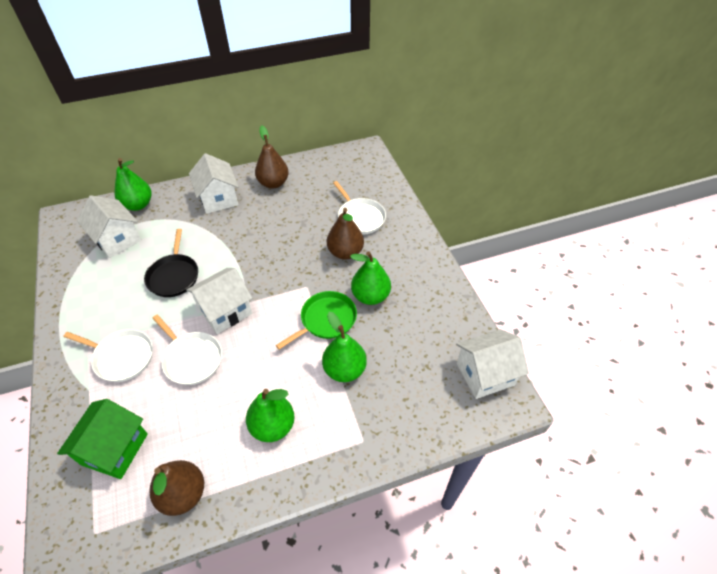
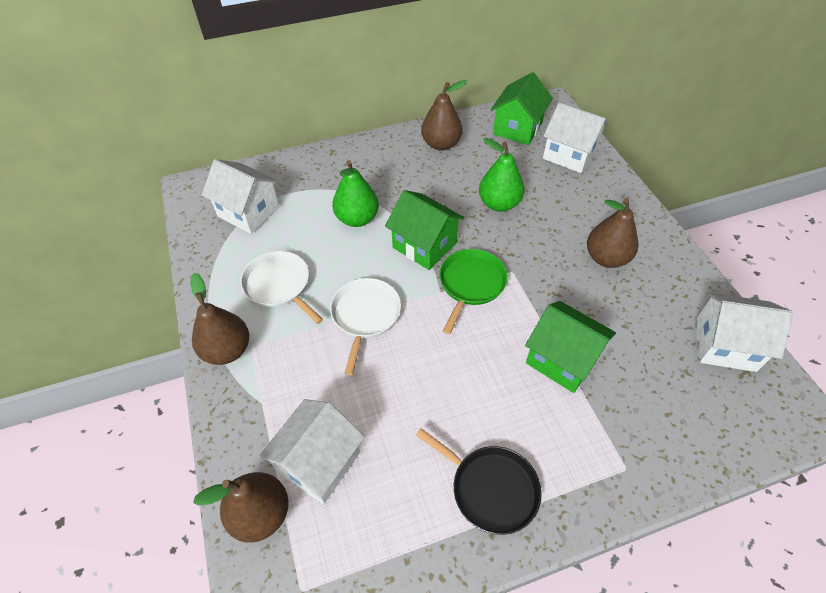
brown pear: [149,460,204,516] [255,125,289,188] [327,208,364,260] = 3 -> [190,273,249,365] [193,472,289,543] [421,80,467,151] [587,198,638,268] = 4
green house: [57,399,148,479] = 1 -> [385,190,465,270] [491,72,553,145] [525,301,616,393] = 3
green pear: [114,158,152,211] [246,389,295,442] [322,312,367,382] [350,251,391,305] = 4 -> [332,160,379,227] [479,138,525,212] = 2
white pan: [64,329,153,382] [152,315,222,385] [333,181,386,235] = 3 -> [240,251,323,324] [330,278,401,375] = 2

